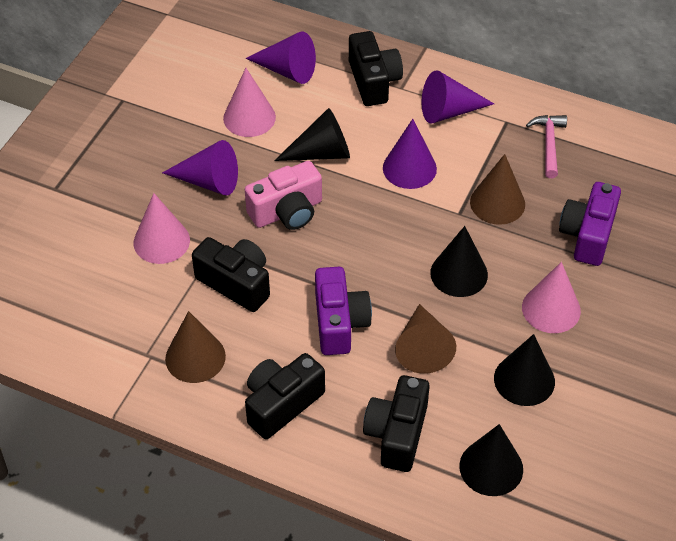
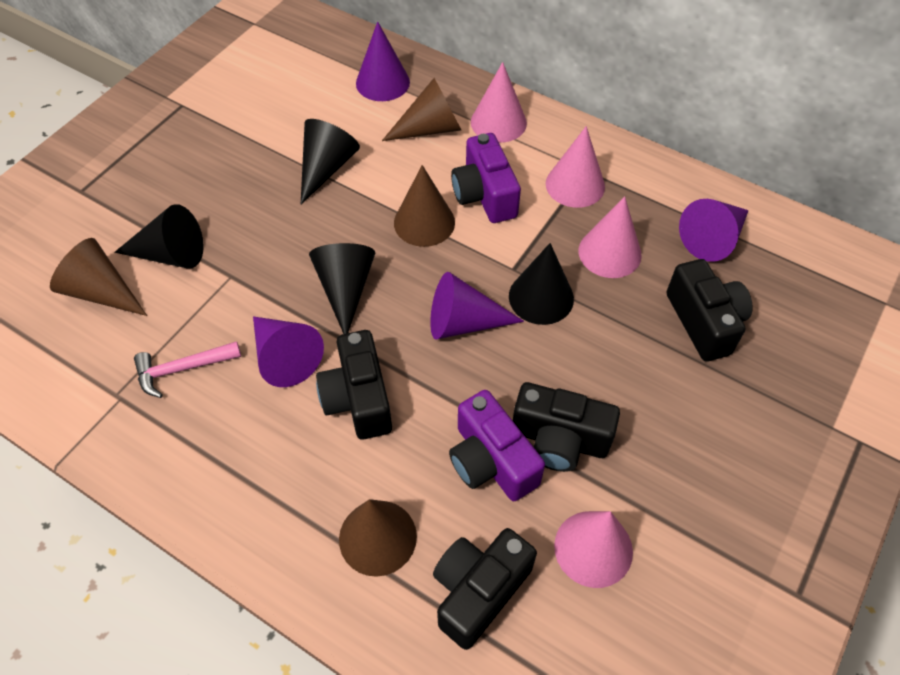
brown cone: [165,311,226,383] [395,304,456,374] [470,154,525,225] = 3 -> [50,238,147,316] [339,499,417,577] [382,78,461,141] [394,165,455,247] = 4
pink camera: [245,161,322,230] = 1 -> none = 0
pink cone: [134,193,190,264] [223,68,276,137] [522,262,581,333] = 3 -> [471,62,527,143] [546,126,605,208] [554,511,633,588] [578,196,642,278] = 4

